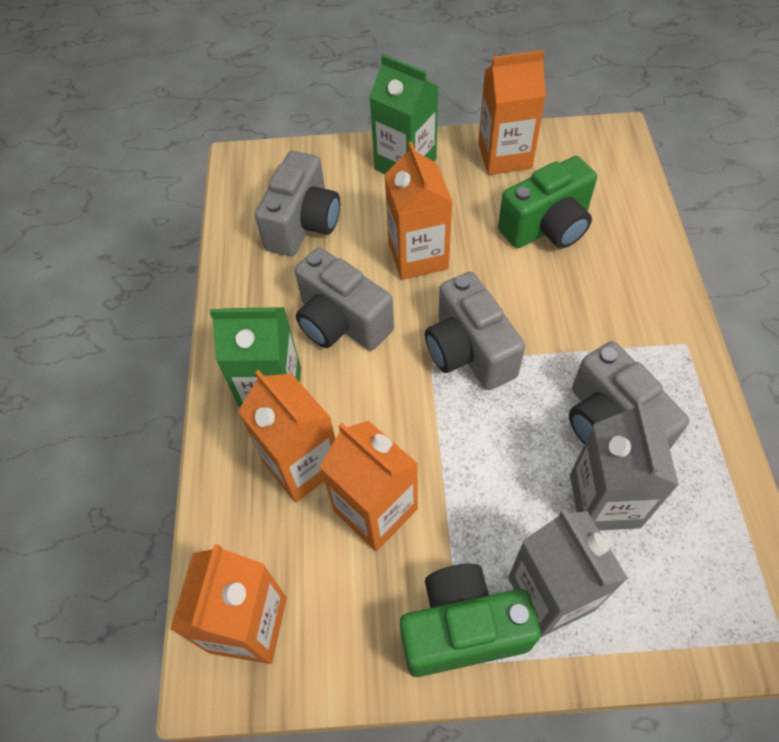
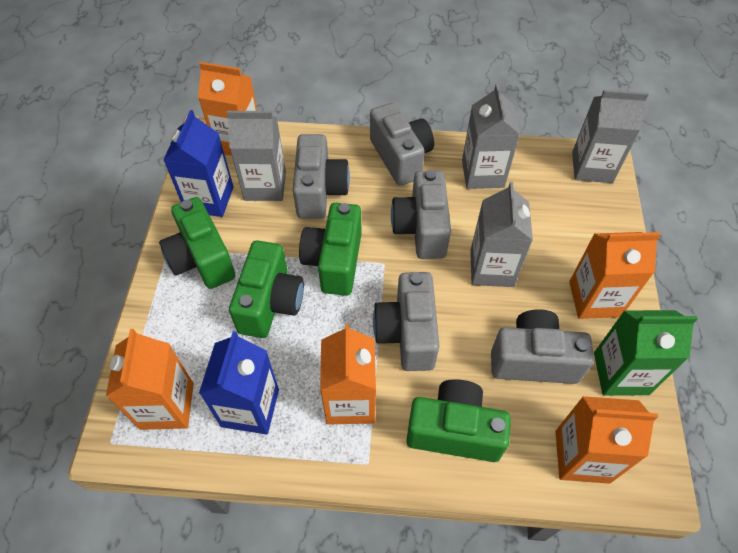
blue carton: none = 0 -> [164,110,234,217] [199,331,279,435] = 2
green camera: [400,564,541,677] [498,156,597,248] = 2 -> [159,197,235,289] [229,240,304,338] [299,203,362,296] [406,379,511,462] = 4
green carton: [210,307,301,409] [369,54,439,174] = 2 -> [594,310,698,395] = 1
grey camera: [255,151,340,256] [295,248,394,350] [425,272,525,390] [569,341,690,449] = 4 -> [293,134,350,219] [370,103,434,186] [373,272,439,371] [391,170,451,259] [491,309,594,384] = 5
grey carton: [508,509,628,637] [570,402,679,530] = 2 -> [227,111,286,201] [462,84,520,189] [470,182,533,287] [572,90,649,183] = 4

